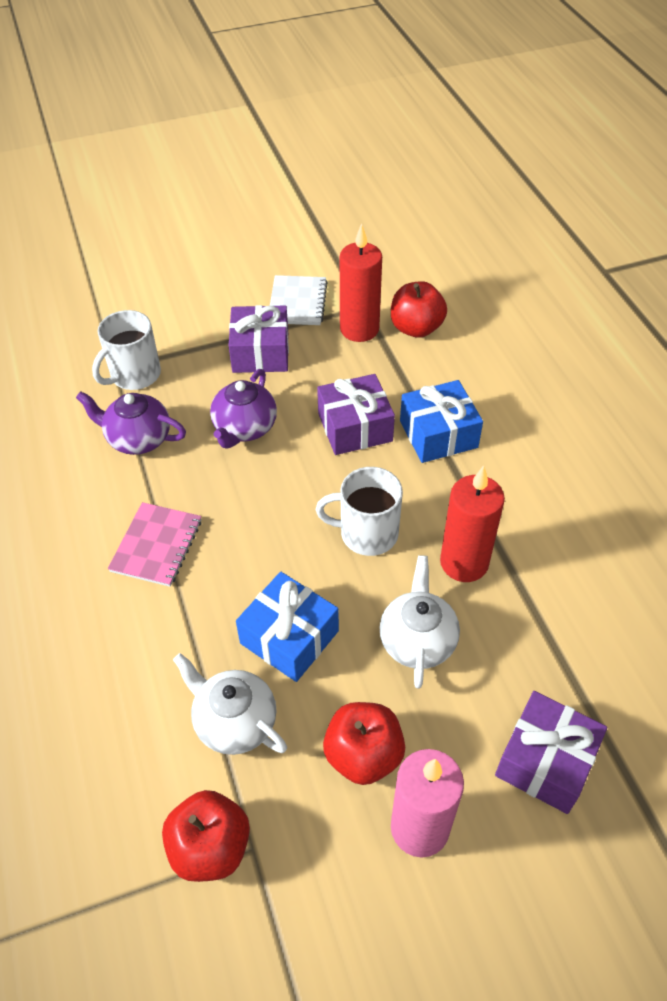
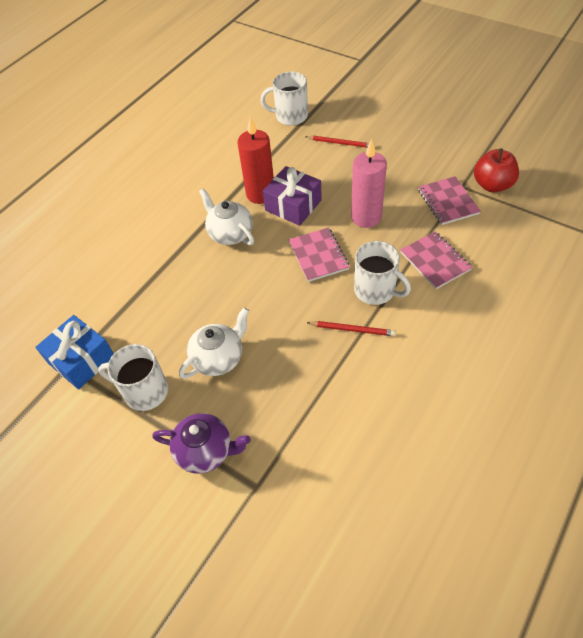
blue gift: [236,572,339,682] [400,380,483,463] = 2 -> [35,315,114,389] = 1
pink notebook: [108,502,202,587] = 1 -> [289,227,349,282] [400,231,473,289] [418,176,481,225] = 3
purple gift: [229,305,289,373] [317,374,395,455] [495,691,607,814] = 3 -> [263,166,322,226] = 1
purple teapot: [76,391,186,455] [210,369,277,449] = 2 -> [152,413,251,474] = 1
red apple: [162,790,250,882] [323,702,405,785] [391,281,447,338] = 3 -> [474,148,519,192] = 1
red candle: [340,223,382,342] [440,465,505,582] = 2 -> [238,117,274,204] = 1
red pencil: none = 0 -> [305,136,369,148] [307,321,396,336] = 2
white mug: [92,310,161,390] [316,467,403,556] = 2 -> [98,344,168,411] [261,72,308,126] [354,241,411,305] = 3
white notebook: [270,275,328,325] = 1 -> none = 0

